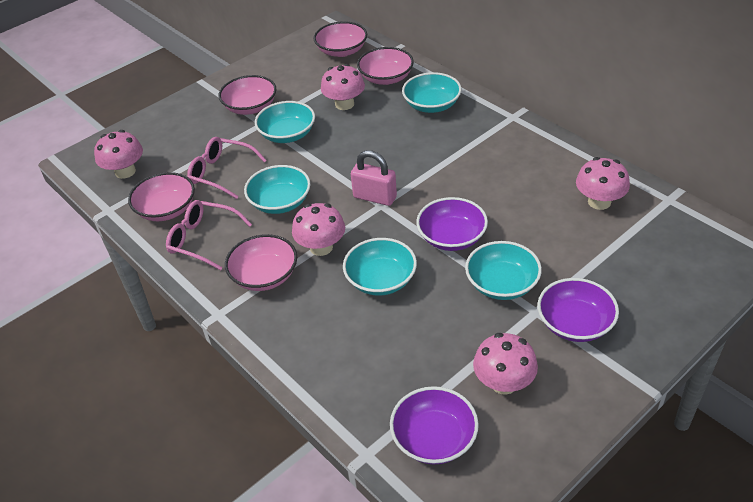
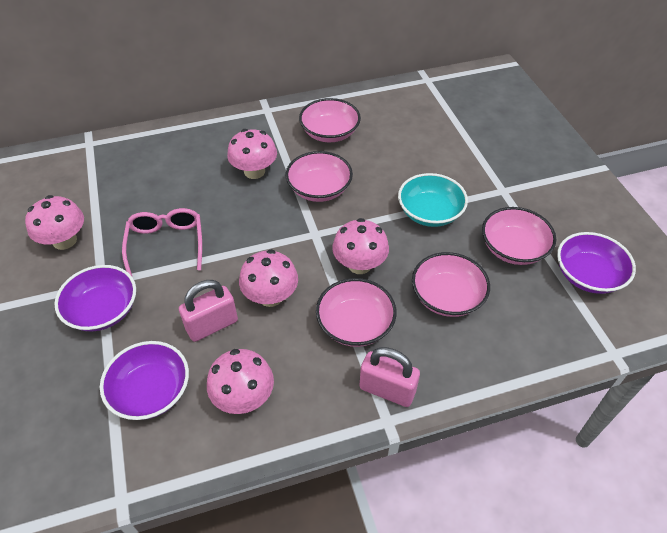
pink glasses: [166,200,252,270] [187,137,267,199] = 2 -> [122,208,202,276] = 1
pink padlock: [351,150,397,206] = 1 -> [179,280,238,342] [359,347,420,407] = 2
turquoise bowl: [244,165,311,214] [255,101,315,143] [343,238,417,296] [402,72,462,113] [465,241,542,300] = 5 -> [398,173,468,227] = 1

